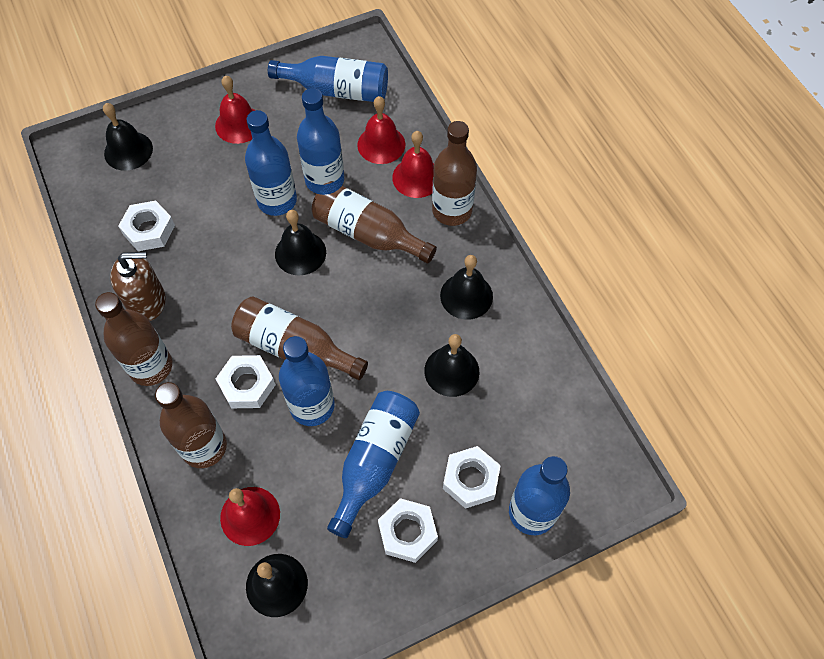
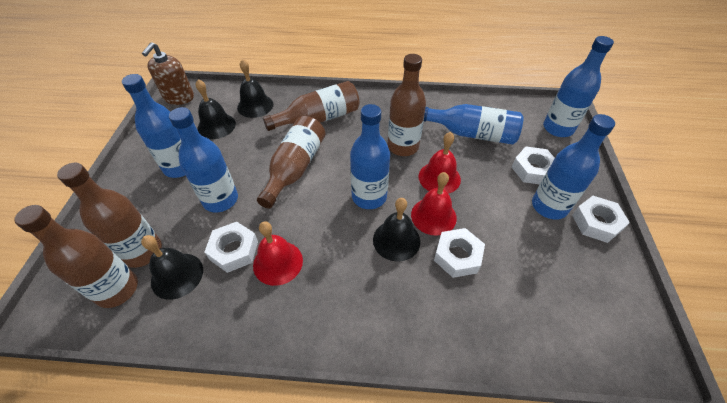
black bell: [103,103,153,171] [246,554,308,617] [275,210,326,275] [424,334,479,397] [440,255,493,320] = 5 -> [141,235,203,300] [196,79,236,139] [237,59,273,118] [373,198,420,262] = 4
red bell: [215,76,256,144] [220,487,280,546] [357,96,405,164] [392,131,434,198] = 4 -> [253,221,303,286] [411,172,457,236] [418,132,461,194] = 3

